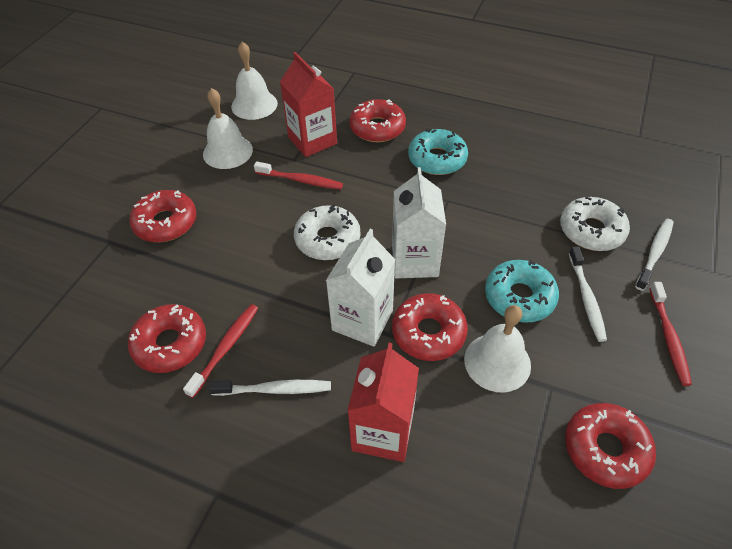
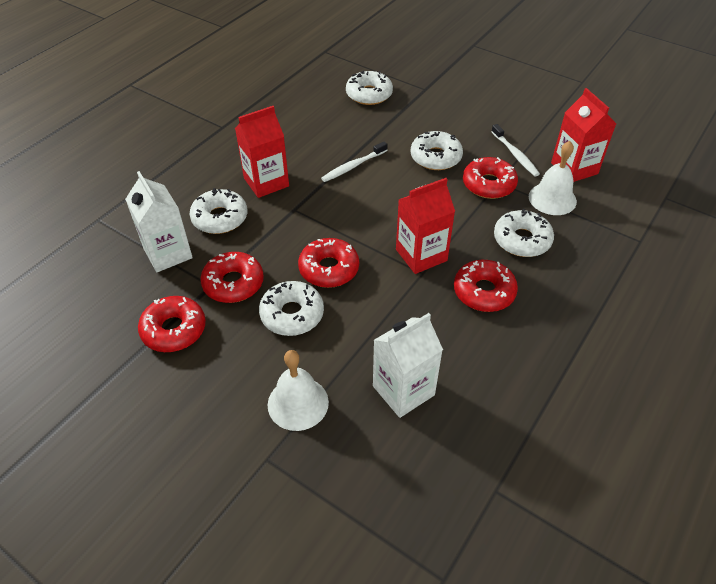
red carton: [280,52,337,157] [347,343,419,462] = 2 -> [235,106,289,198] [396,178,455,274] [551,88,616,182] = 3
red toothbrush: [183,304,258,398] [254,162,343,189] [649,282,692,386] = 3 -> none = 0
turquoise donut: [408,129,468,175] [485,260,559,323] = 2 -> none = 0
white bell: [203,88,253,169] [231,42,278,120] [464,305,531,393] = 3 -> [268,350,329,431] [529,141,577,215] = 2
white donut: [294,204,360,260] [560,197,630,251] = 2 -> [190,188,247,234] [259,281,324,336] [346,71,393,105] [411,131,463,170] [494,209,554,257] = 5
white toothbrush: [209,380,331,396] [569,247,607,342] [635,219,674,291] = 3 -> [321,141,388,182] [491,124,540,177] = 2

